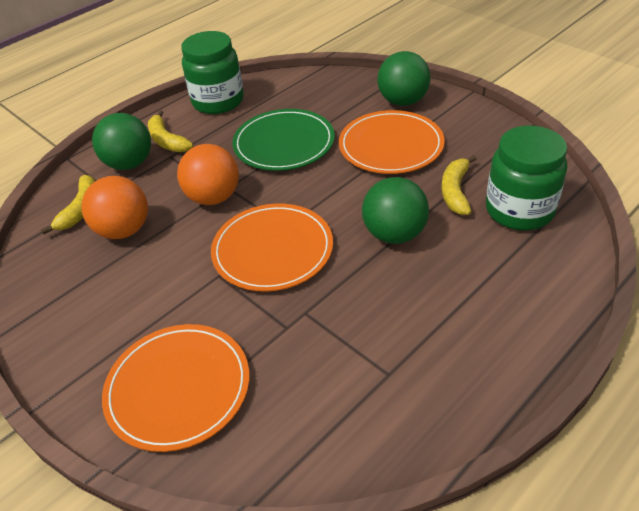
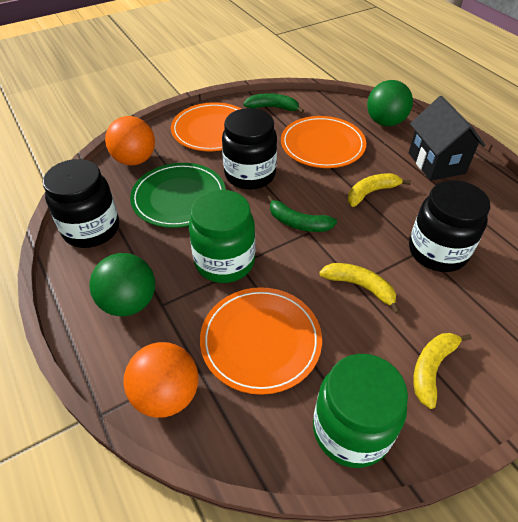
black house: none = 0 -> [409,96,485,181] = 1
black jar: none = 0 -> [43,159,119,248] [222,108,277,190] [409,180,490,272] = 3
green ball: [92,113,151,170] [362,177,429,244] [377,51,431,106] = 3 -> [89,253,155,317] [367,80,413,126] = 2
green banana: none = 0 -> [244,93,304,113] [267,195,337,232] = 2

